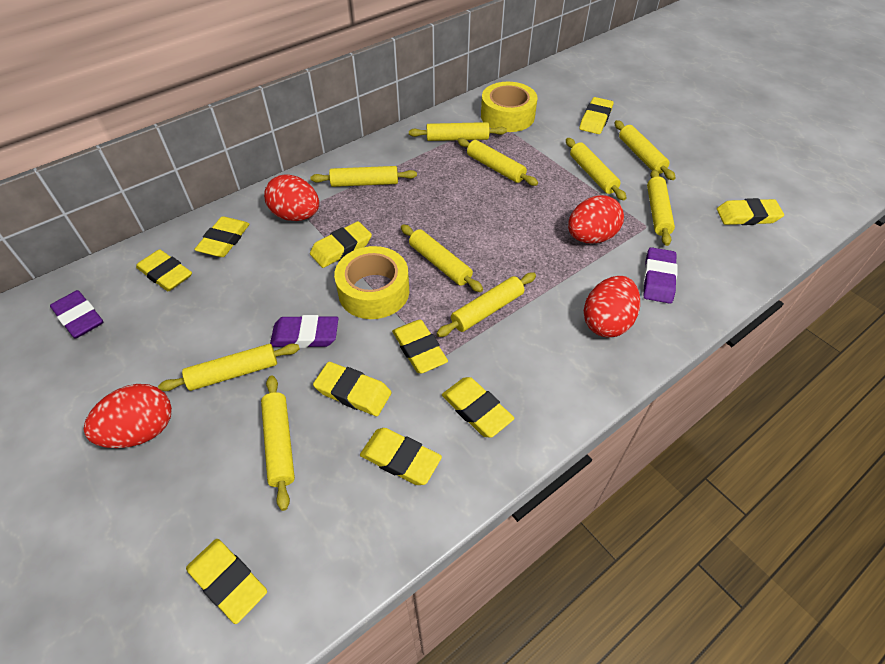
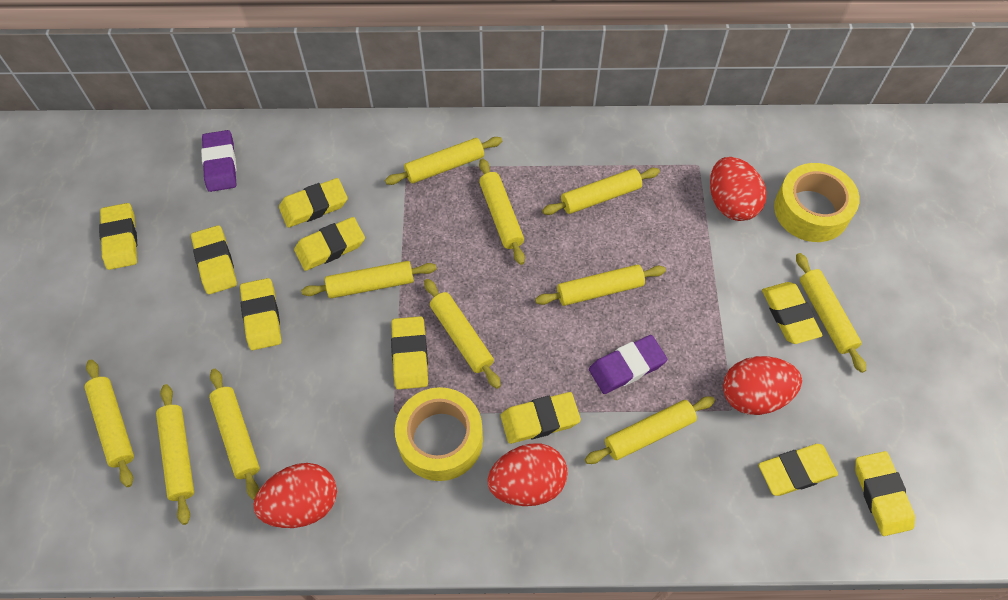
purple eraser: [50,290,103,339] [270,315,339,348] [643,247,678,304] = 3 -> [201,130,237,192] [589,335,667,394] = 2
yellow rolling pin: [158,343,300,391] [261,375,295,511] [311,166,417,187] [401,225,483,292] [409,122,507,141] [436,273,536,337] [457,138,538,186] [566,138,626,200] [614,120,676,180] [647,169,675,246] = 10 -> [85,360,134,487] [156,384,194,525] [209,369,260,500] [301,261,437,298] [385,137,502,185] [424,279,501,389] [479,158,525,265] [535,264,666,306] [542,168,660,215] [585,397,715,464] [796,253,866,373] = 11

